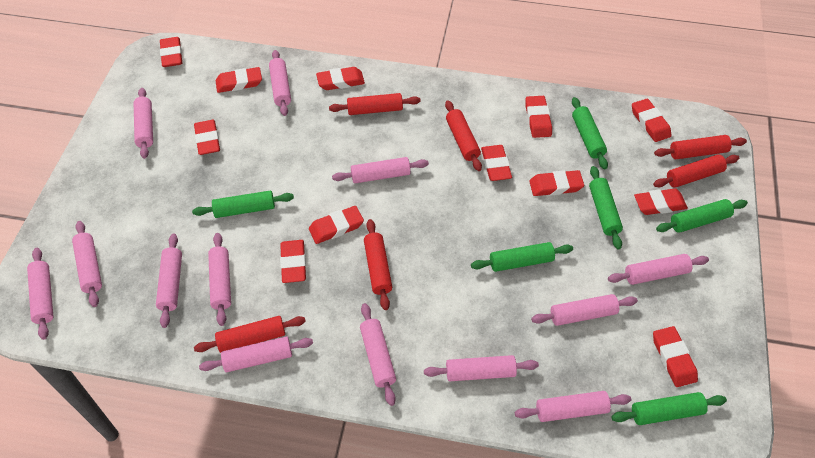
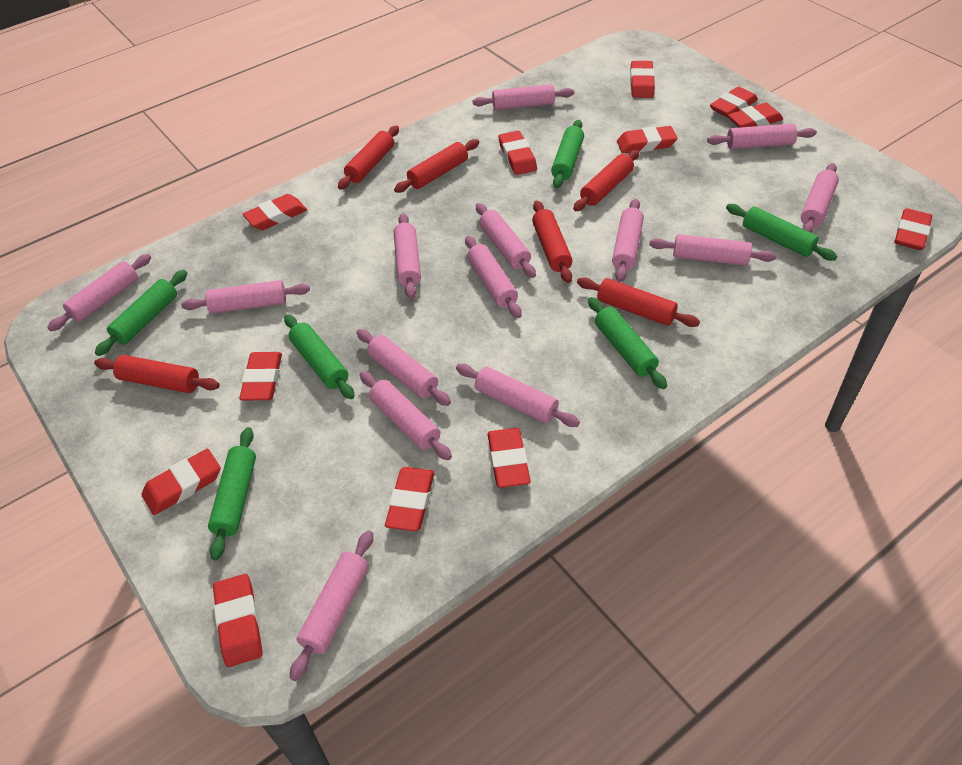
pink rolling pin: [27,248,53,340] [72,221,102,307] [134,88,153,159] [156,234,182,328] [199,336,313,372] [208,233,231,326] [269,50,291,116] [332,157,429,183] [360,303,396,406] [424,355,539,381] [515,391,631,422] [531,294,638,326] [608,254,709,285] = 13 -> [47,254,151,331] [181,280,310,314] [290,530,373,681] [357,329,451,406] [360,371,452,460] [394,213,421,299] [456,364,580,427] [465,236,522,318] [473,84,574,110] [476,203,536,278] [612,199,644,282] [649,234,776,266] [707,124,817,149] [801,163,839,233] = 14

